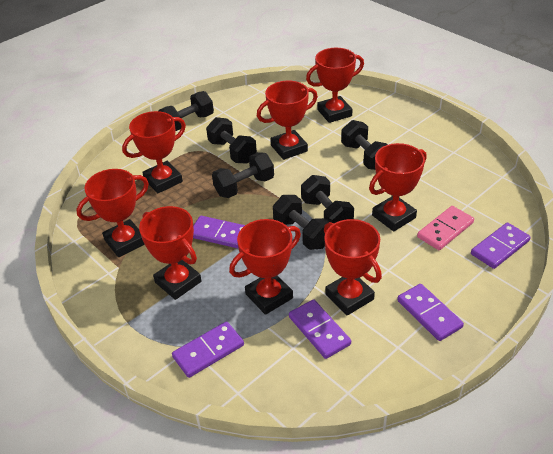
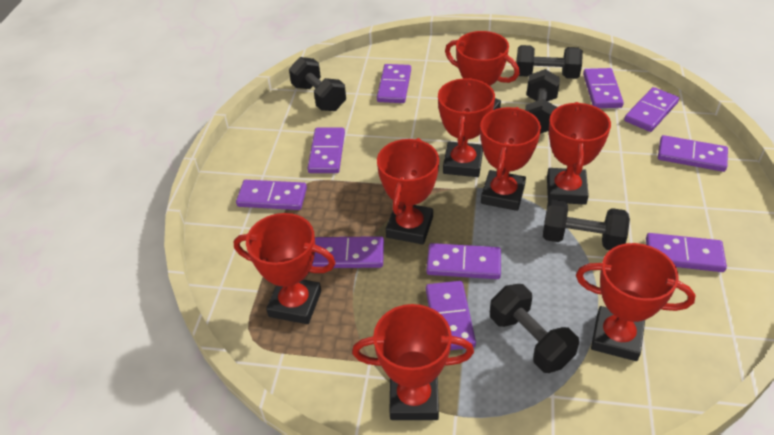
black dumbbell: [159,91,214,131] [206,117,257,164] [212,152,274,198] [273,195,330,250] [301,175,354,223] [341,120,388,170] = 6 -> [289,57,346,111] [490,284,579,373] [516,45,583,79] [525,69,560,134] [543,200,630,250] = 5
pink domino: [417,206,474,250] = 1 -> none = 0
purple domino: [172,321,244,378] [193,216,245,249] [289,299,351,359] [397,284,464,341] [471,222,531,269] = 5 -> [236,180,307,210] [308,128,345,173] [312,236,384,268] [377,64,411,103] [426,243,501,279] [426,281,476,350] [583,68,624,108] [624,87,679,132] [646,233,727,272] [658,135,728,172] = 10

